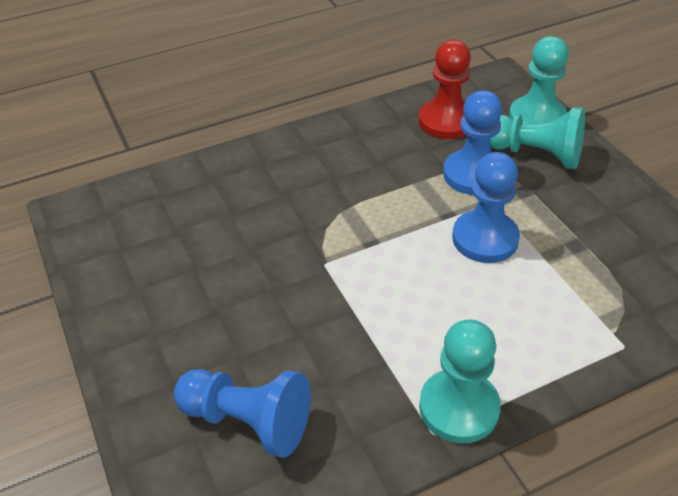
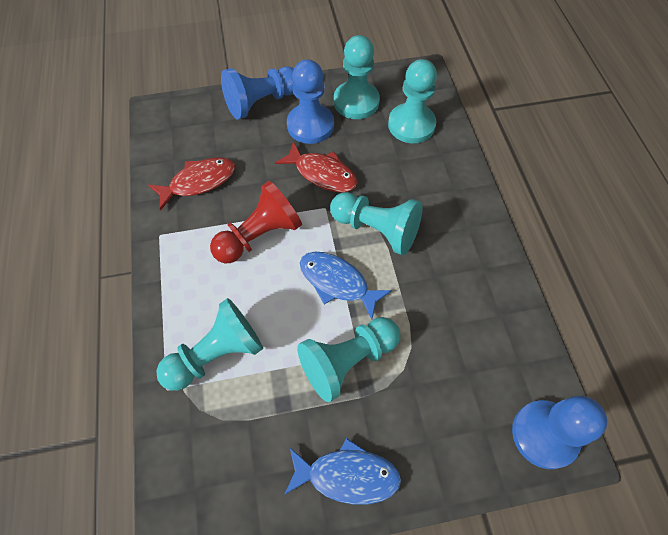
blue fish: none = 0 -> [284,438,401,505] [300,252,392,320] = 2
red fish: none = 0 -> [148,158,235,211] [275,141,357,192] = 2
turquoise pawn: [419,319,501,444] [490,107,585,169] [509,36,569,124] = 3 -> [156,298,263,391] [297,317,401,402] [330,192,422,255] [334,35,380,119] [388,59,437,143] = 5

